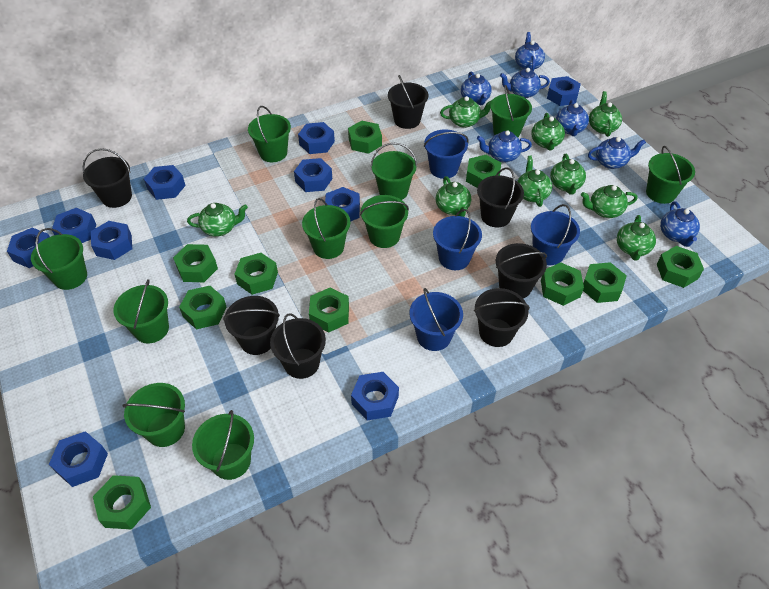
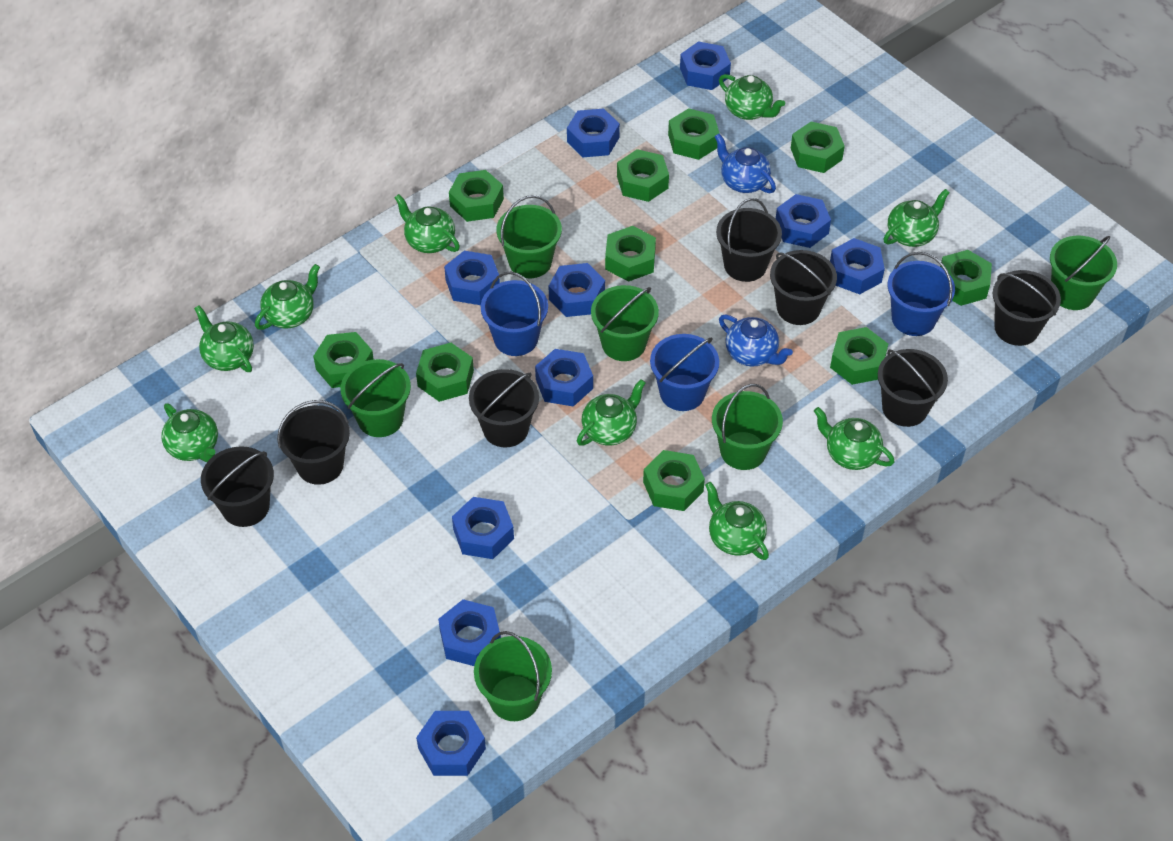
blue bucket: [410,288,463,351] [424,129,469,179] [433,209,482,270] [531,204,580,265] = 4 -> [481,271,548,356] [650,334,719,411] [888,252,955,336] = 3
blue teapot: [461,71,492,105] [477,131,532,163] [500,68,550,98] [515,32,545,71] [556,100,589,136] [588,137,646,169] [660,201,700,247] = 7 -> [714,134,776,193] [719,315,793,366] = 2
green bucket: [31,228,87,290] [113,279,169,343] [122,383,185,447] [192,410,254,480] [248,106,291,162] [302,198,350,259] [360,195,409,248] [371,143,417,200] [490,85,532,137] [646,146,695,204] = 10 -> [341,359,411,437] [474,631,552,721] [496,195,562,278] [591,285,659,361] [712,384,783,470] [1050,236,1117,310] = 6

